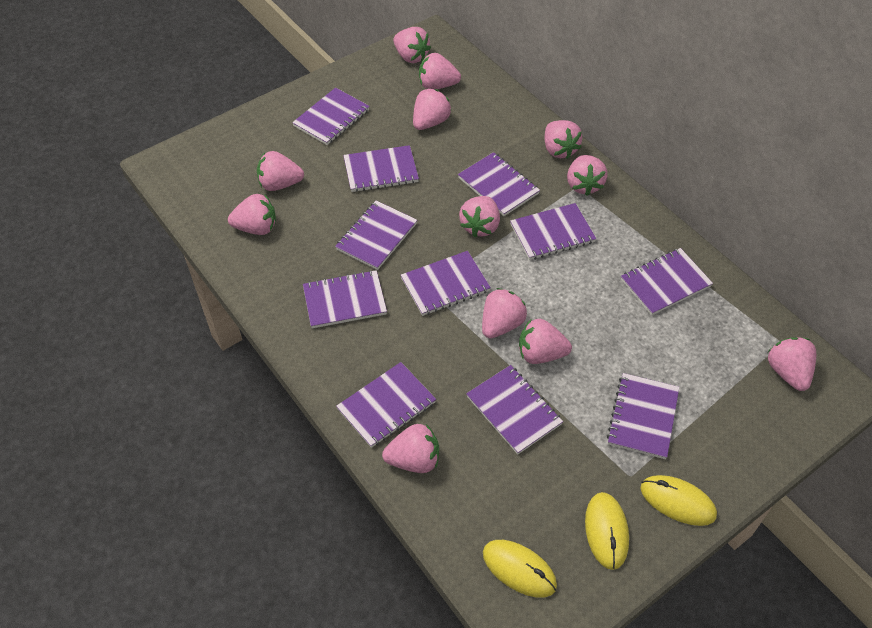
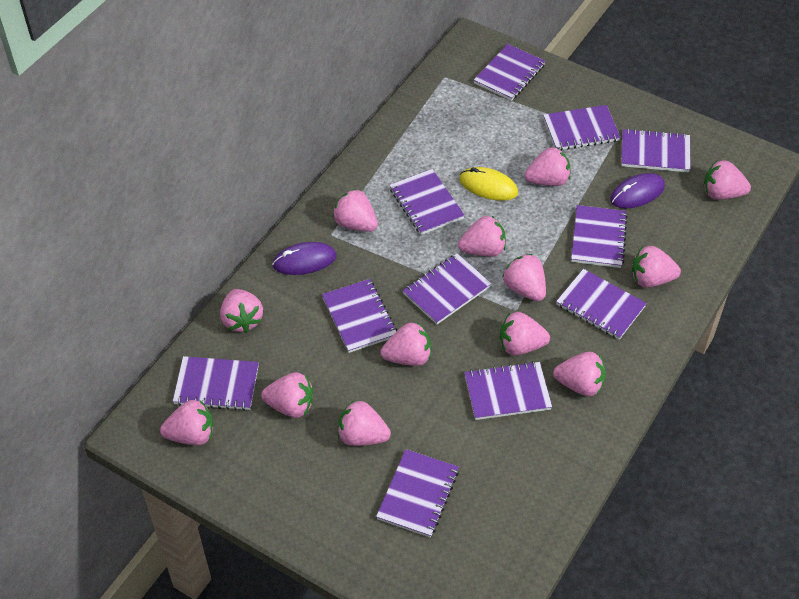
pink strawberry: [228,194,276,235] [257,151,304,191] [382,424,439,473] [393,27,431,63] [413,89,451,130] [419,53,461,89] [459,196,500,237] [482,288,527,338] [519,319,572,364] [544,120,582,159] [567,155,608,196] [767,337,816,391] = 12 -> [160,400,213,445] [220,289,263,333] [261,372,313,418] [333,189,378,232] [338,401,391,446] [381,322,431,366] [458,216,506,257] [500,312,550,356] [502,254,546,301] [524,147,570,186] [553,352,606,397] [632,246,681,288] [704,160,751,200] = 13
purple mouse: none = 0 -> [272,242,336,275] [610,173,665,209] = 2
yellow mouse: [483,540,557,598] [585,492,629,570] [640,475,717,526] = 3 -> [459,167,518,201] = 1

